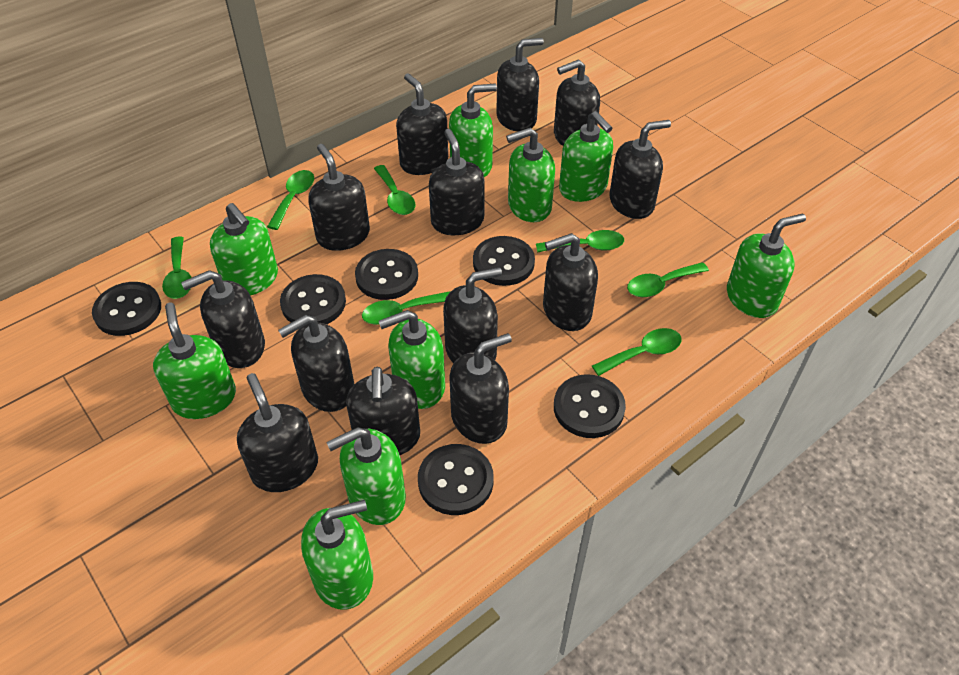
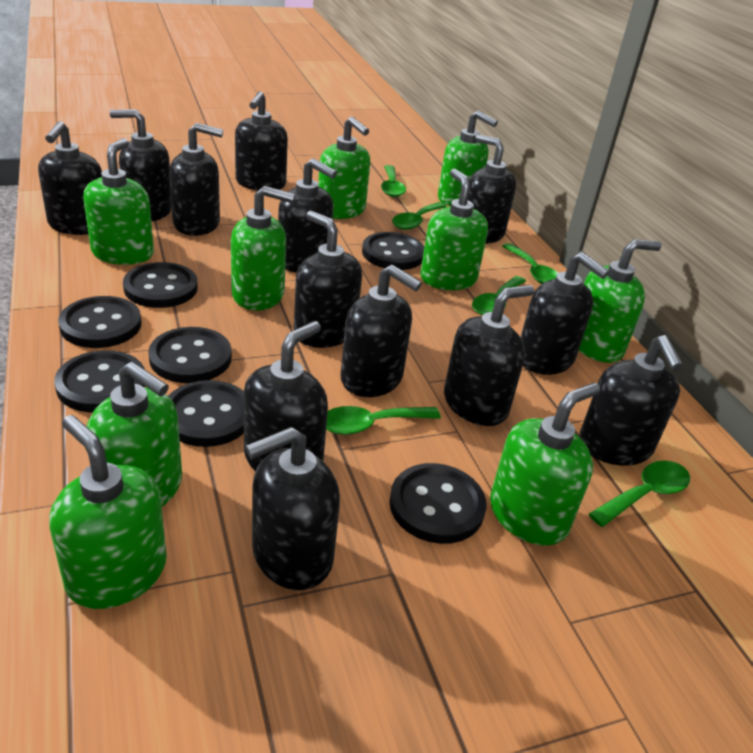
black button: [92,282,161,336] [280,274,346,324] [355,249,418,300] [418,444,494,515] [473,236,535,286] [554,374,626,438] = 6 -> [54,350,145,412] [58,296,142,348] [123,262,198,308] [148,327,232,383] [168,380,244,447] [362,232,424,270] [389,463,486,544] = 7
green spoon: [162,237,192,299] [267,170,314,230] [362,291,451,325] [374,165,415,215] [536,230,624,253] [592,328,682,376] [627,262,709,297] = 7 -> [326,406,441,435] [381,165,406,197] [392,202,447,230] [472,276,526,315] [502,243,558,284] [589,461,690,527] = 6

